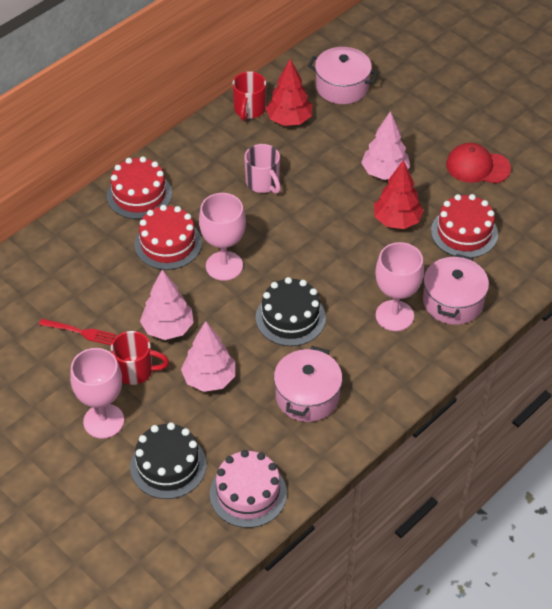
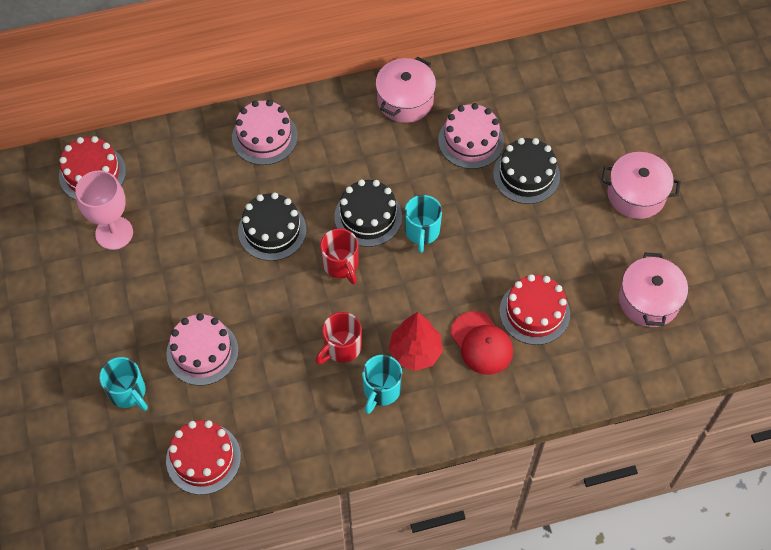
black cake: [130,422,206,499] [256,277,326,346] = 2 -> [238,192,306,261] [334,179,402,247] [493,138,560,204] = 3
pink cake: [210,450,287,528] = 1 -> [166,313,238,386] [232,100,298,165] [438,103,504,169] = 3
pink goblet: [70,348,124,439] [199,193,246,281] [375,242,424,331] = 3 -> [76,170,133,250] = 1
pink mug: [245,144,281,194] = 1 -> none = 0
pink tree: [140,270,194,340] [181,321,235,392] [361,111,410,180] = 3 -> none = 0
red fork: [39,319,116,345] = 1 -> none = 0
red tree: [266,59,312,126] [374,160,424,229] = 2 -> [388,312,443,371] = 1
turquoise mug: none = 0 -> [99,357,148,411] [362,355,402,414] [404,195,442,253] = 3

